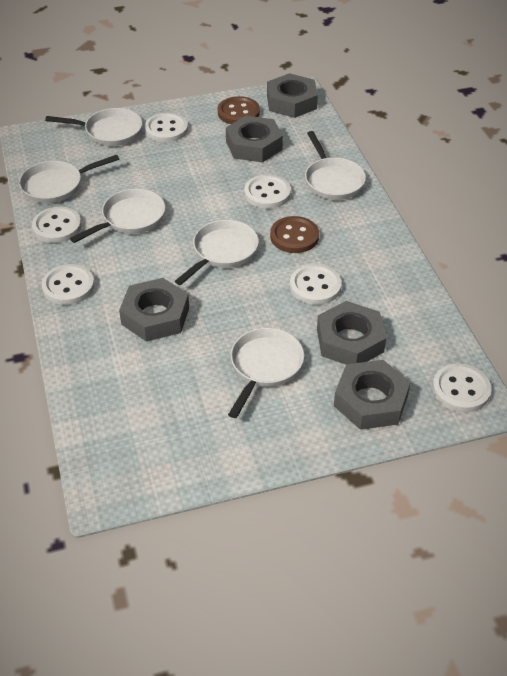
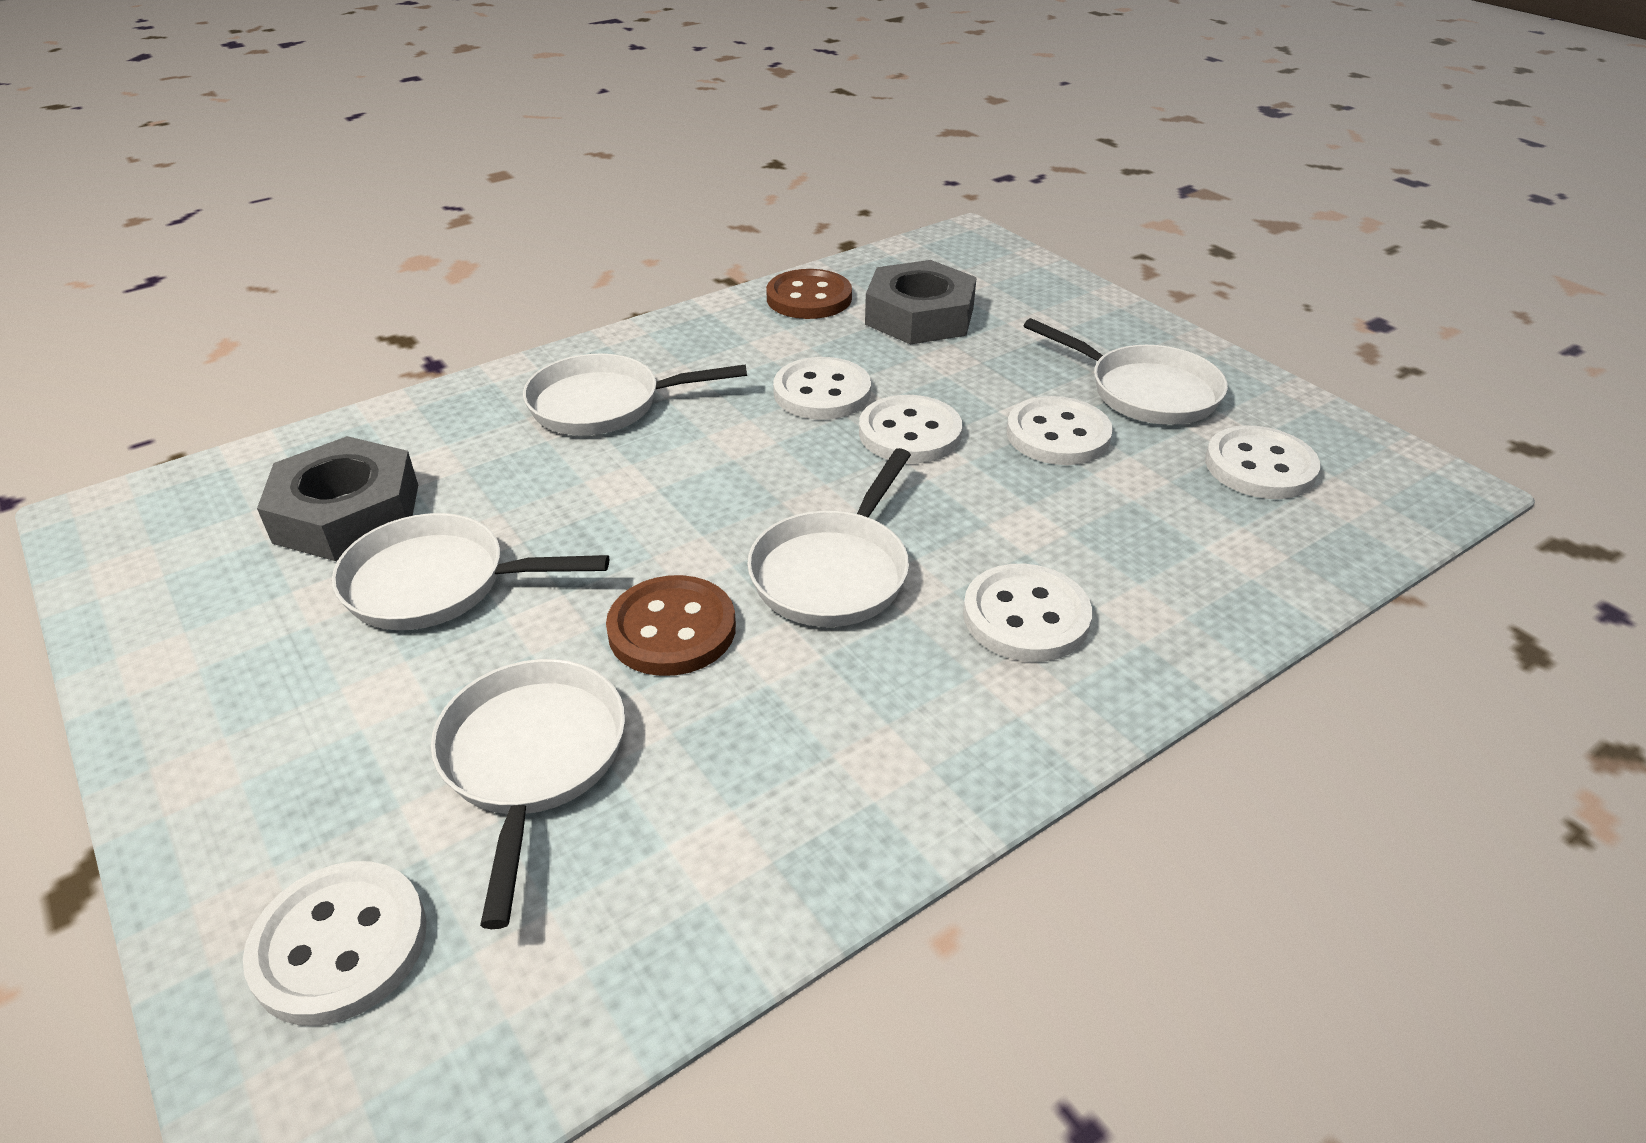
grey nut: [119,278,189,342] [226,116,283,163] [267,73,318,118] [317,301,386,364] [334,360,410,430] = 5 -> [257,436,418,561] [865,260,977,345] = 2
white pan: [19,155,119,203] [45,108,142,146] [70,189,165,243] [175,220,259,285] [228,328,304,418] [305,131,366,200] = 6 -> [332,513,609,630] [431,659,625,929] [523,354,747,435] [747,448,911,627] [1024,318,1228,425] = 5

